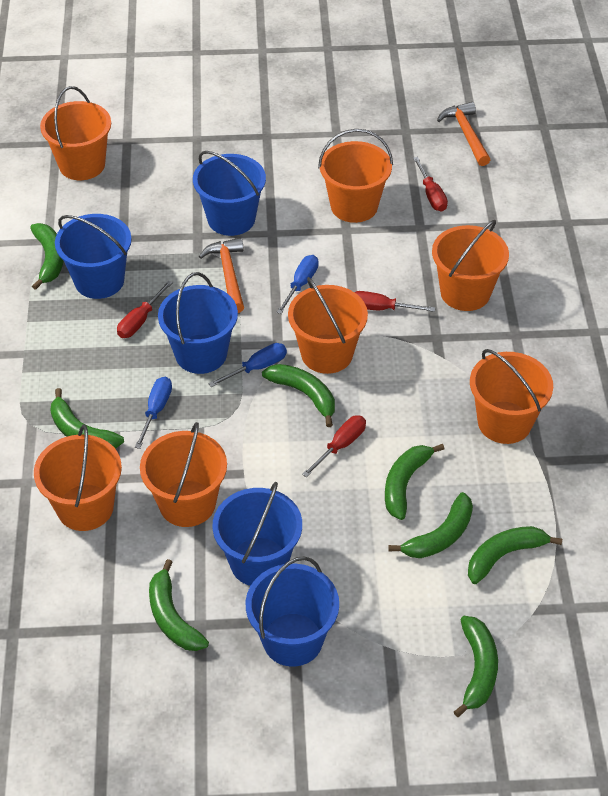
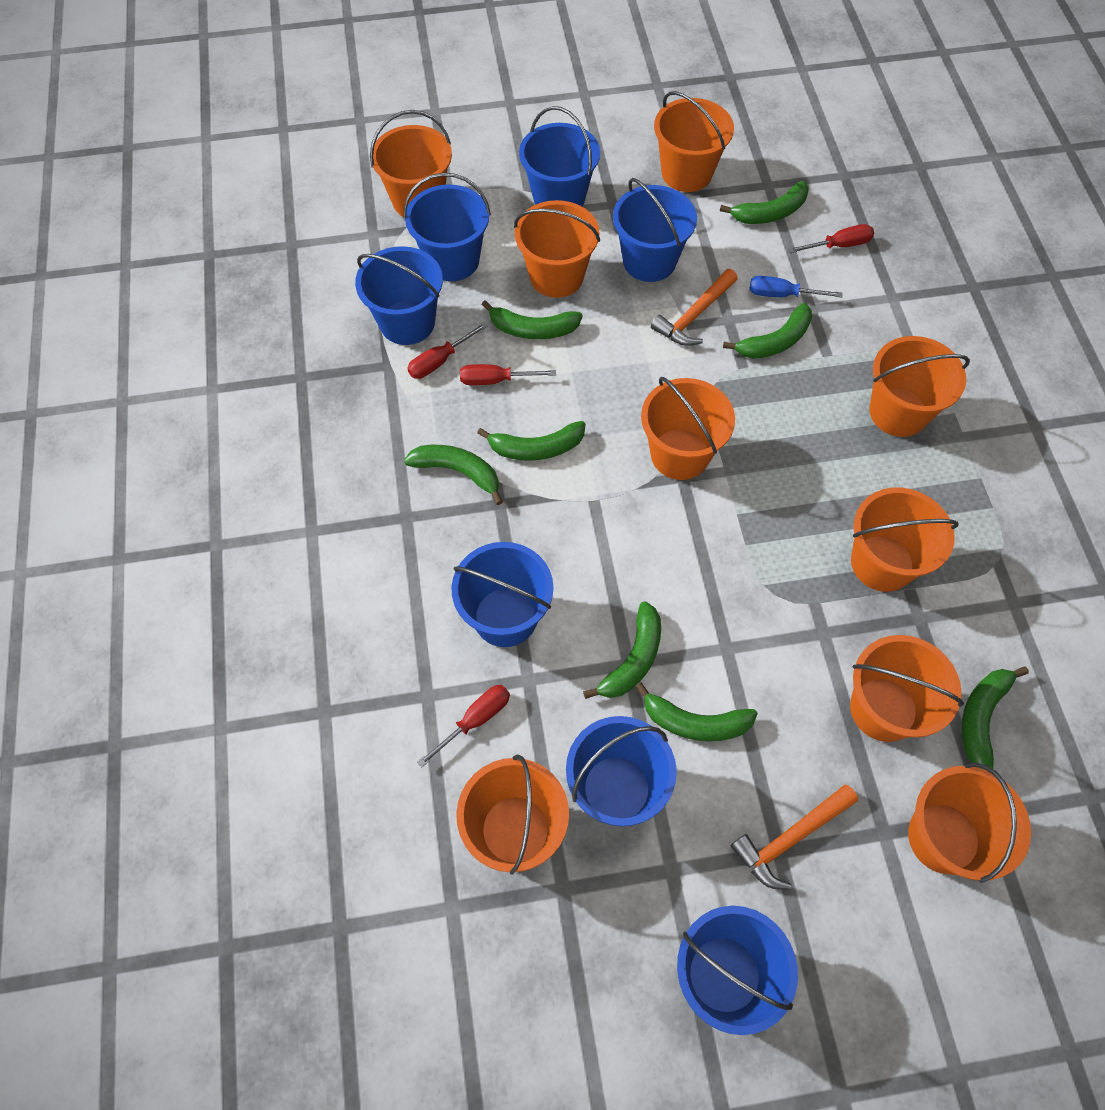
blue bucket: [55,214,132,299] [158,272,238,374] [193,151,266,236] [212,482,302,586] [246,556,339,667] = 5 -> [355,246,443,345] [404,173,491,281] [452,542,553,647] [519,106,600,207] [566,716,677,826] [613,178,697,282] [677,906,798,1035] = 7
blue screwdriver: [135,377,172,449] [208,343,287,387] [276,255,319,314] = 3 -> [750,276,843,298] = 1
orange bucket: [34,424,122,531] [40,86,111,180] [140,422,227,527] [288,277,368,374] [318,129,393,223] [432,220,509,311] [470,349,553,444] = 7 -> [370,110,452,217] [456,755,569,875] [514,200,600,298] [641,377,735,480] [654,91,734,192] [850,635,964,742] [851,488,958,592] [869,336,970,437] [908,763,1031,883] = 9

